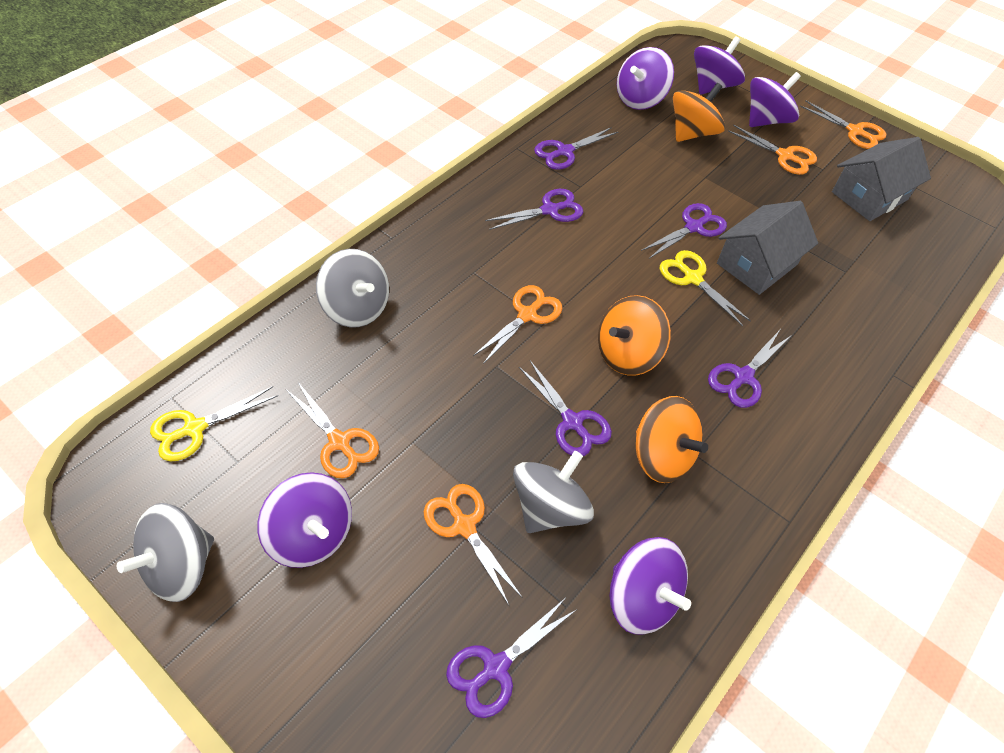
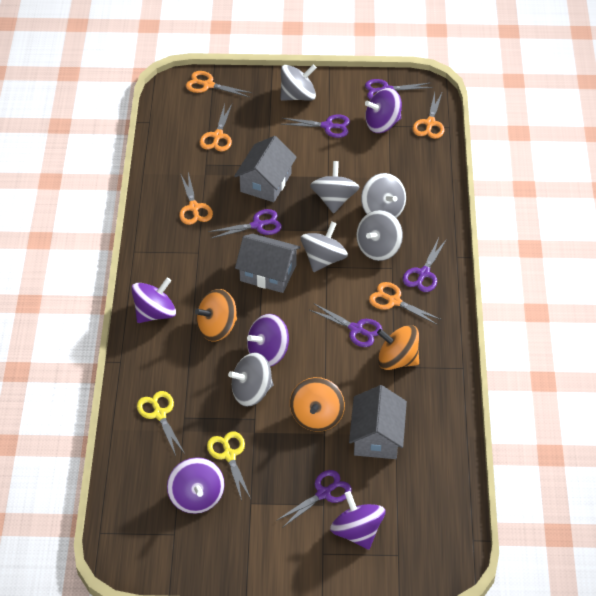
grey house: [717,201,818,295] [832,137,931,221] = 2 -> [234,136,297,202] [235,234,301,293] [349,385,407,459] = 3
grey spinning top: [117,503,214,602] [316,249,389,327] [513,451,594,533] = 3 -> [228,352,273,407] [280,64,317,101] [301,221,348,272] [310,161,359,214] [356,210,403,261] [361,173,406,218] = 6

